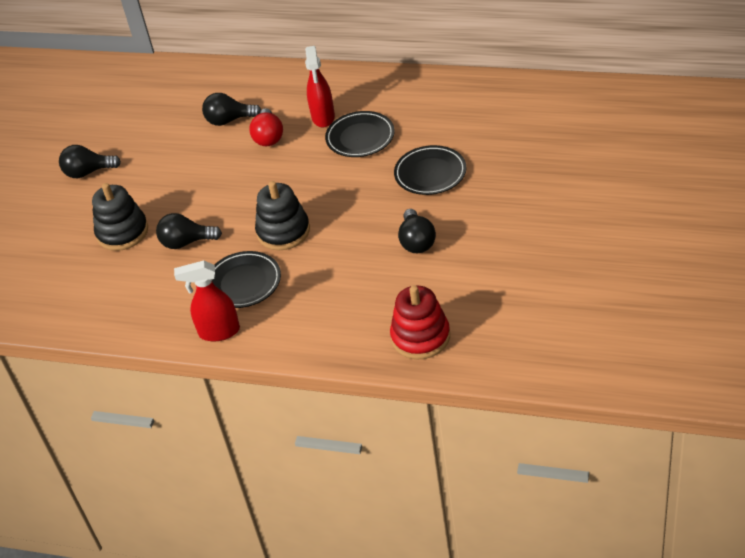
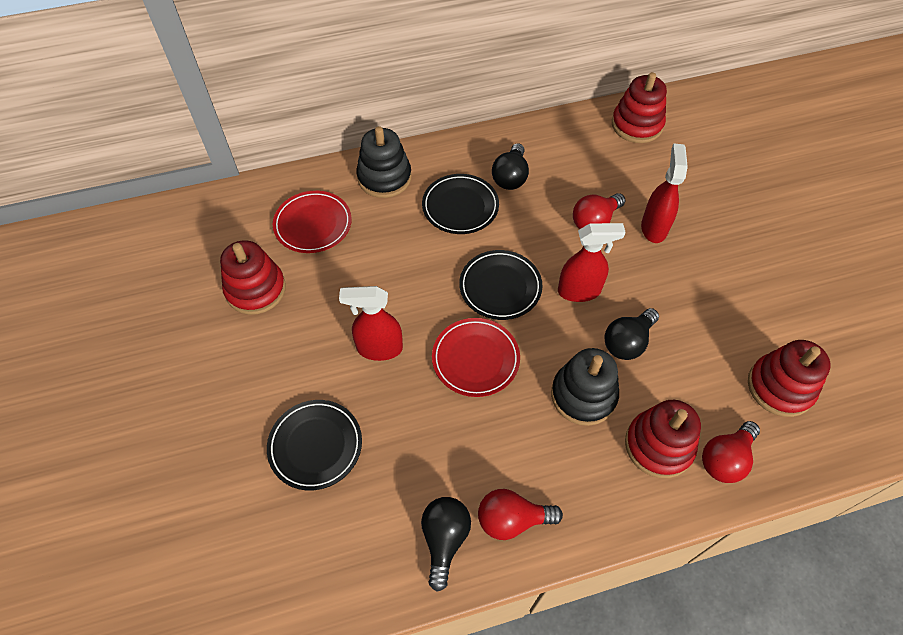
black light bulb: [59,145,121,178] [156,213,222,249] [202,93,261,126] [398,209,436,253] = 4 -> [421,497,471,591] [492,143,529,190] [604,308,659,360] = 3
red light bulb: [249,108,283,146] = 1 -> [478,489,563,540] [573,193,625,229] [702,421,760,483] = 3
red plate: none = 0 -> [273,191,352,253] [432,318,520,397] = 2
red spray bottle: [174,260,240,341] [305,46,335,128] = 2 -> [339,286,403,361] [558,223,626,302] [641,143,688,243] = 3
red stacking toy: [390,285,450,359] = 1 -> [220,240,286,315] [612,72,667,143] [625,400,701,478] [748,340,831,417] = 4

